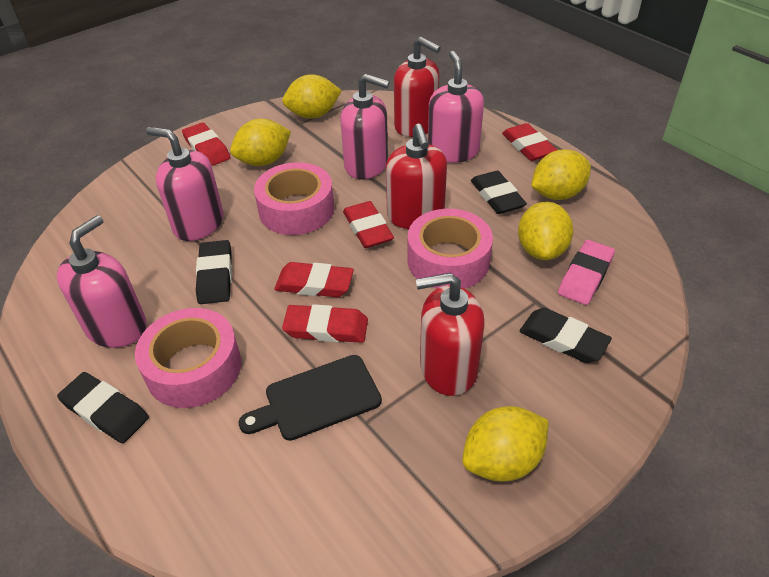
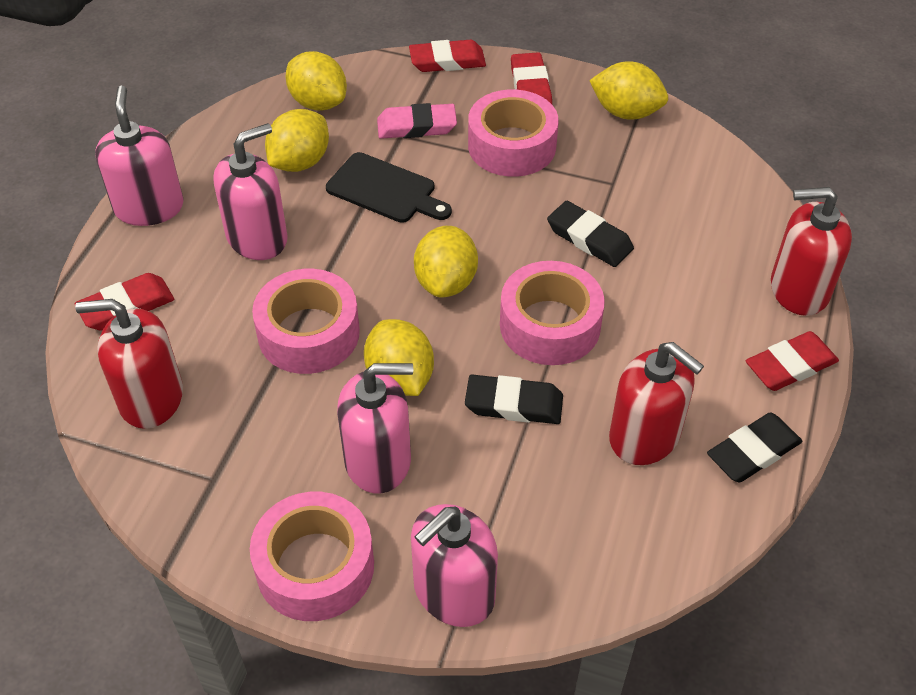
black eraser: [57,372,149,443] [196,240,232,304] [471,171,527,214] [520,308,612,363] = 4 -> [465,375,563,424] [547,201,634,267] [707,413,802,483] = 3
pink tape: [135,308,241,408] [254,162,334,235] [408,209,493,289] = 3 -> [250,492,374,621] [252,269,360,374] [468,89,559,177] [500,261,605,365] = 4
red eraser: [182,122,231,166] [274,262,354,297] [282,304,368,343] [343,201,394,248] [502,123,557,161] = 5 -> [75,273,174,331] [409,40,486,72] [511,52,552,104] [746,331,839,391] = 4

